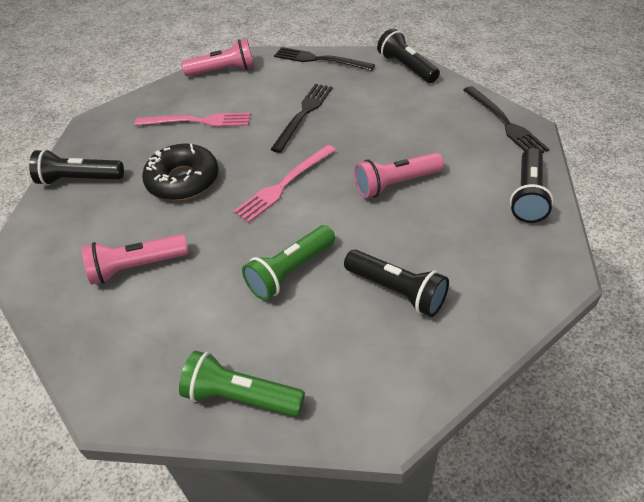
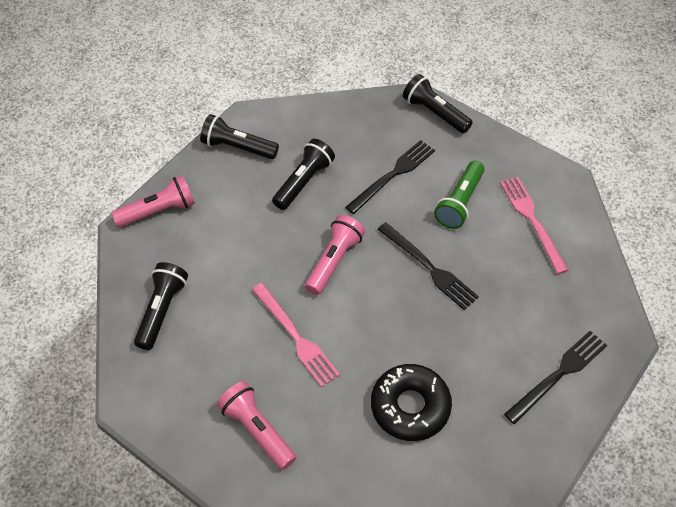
green flashlight: [179,351,305,417] [242,225,335,300] = 2 -> [434,161,485,229] = 1

